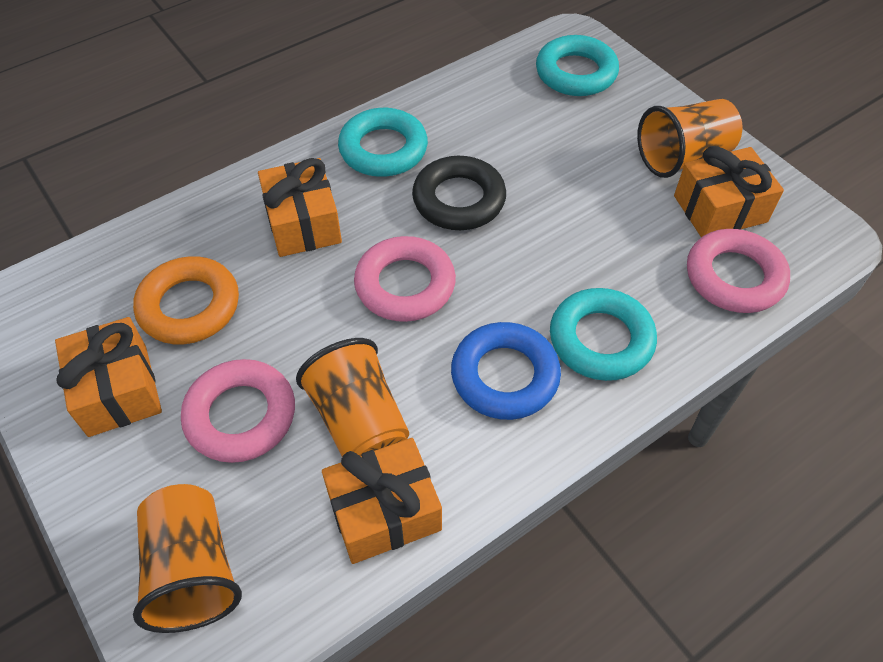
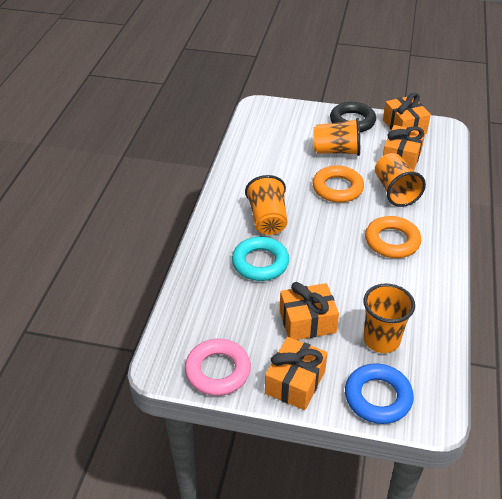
orange cup: [133,484,242,633] [296,338,409,457] [637,99,743,178] = 3 -> [245,175,287,235] [313,118,360,156] [363,283,415,353] [375,153,426,207] = 4
orange ring: [133,256,239,344] = 1 -> [313,165,364,203] [365,216,421,258] = 2
pink ring: [181,359,295,463] [354,236,456,322] [687,229,790,313] = 3 -> [185,339,251,396] = 1
turquoise ring: [338,108,428,177] [536,35,619,96] [550,288,657,381] = 3 -> [232,237,289,281] = 1

